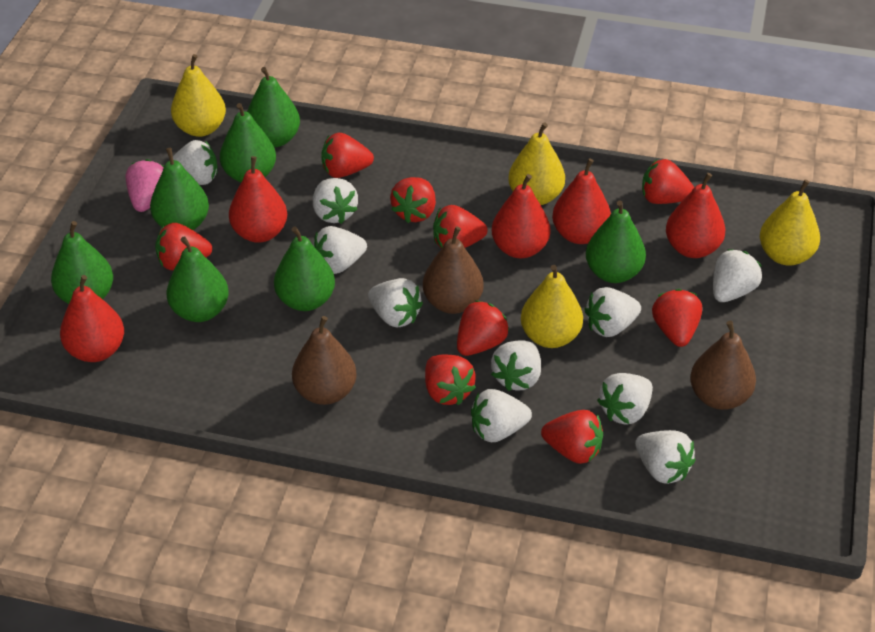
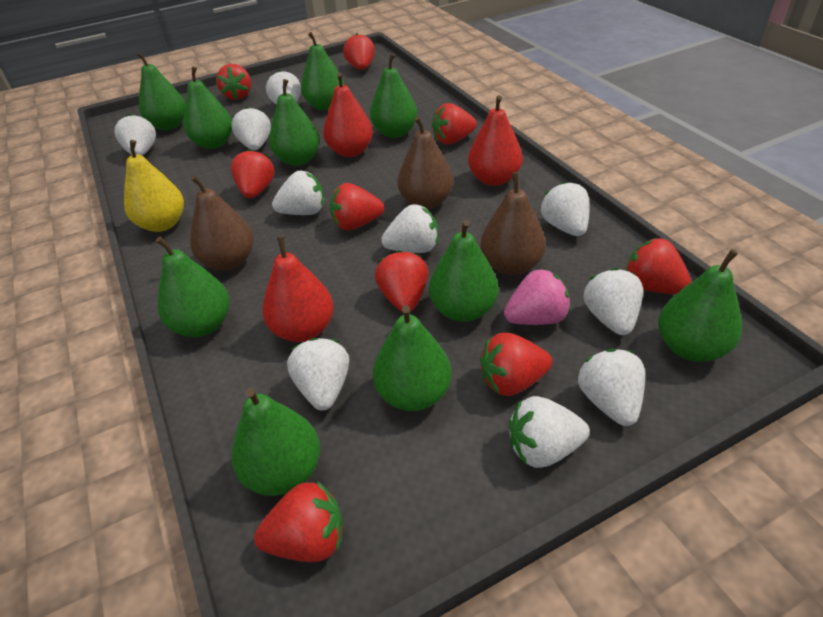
green pear: [51,221,113,304] [150,148,209,230] [167,236,229,322] [220,103,276,182] [247,67,300,147] [274,226,335,311] [586,200,646,283] = 7 -> [137,52,186,130] [156,237,230,337] [184,66,232,149] [231,388,320,496] [269,79,320,166] [301,32,345,110] [370,53,418,138] [373,305,452,411] [429,220,498,322] [658,249,742,362] = 10
red pear: [60,275,124,362] [229,156,287,243] [492,174,550,258] [552,159,611,244] [666,173,725,258] = 5 -> [262,236,334,342] [323,73,373,157] [468,95,523,186] = 3
yellow pear: [171,54,226,137] [508,122,565,205] [521,265,583,348] [760,179,820,266] = 4 -> [124,140,184,232] = 1

